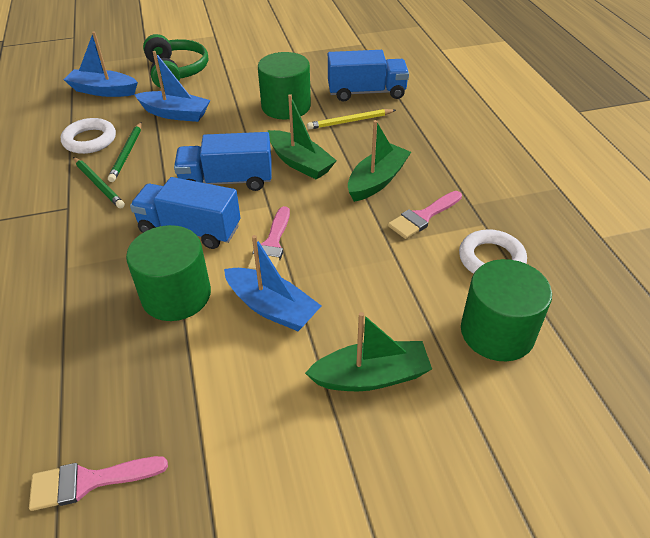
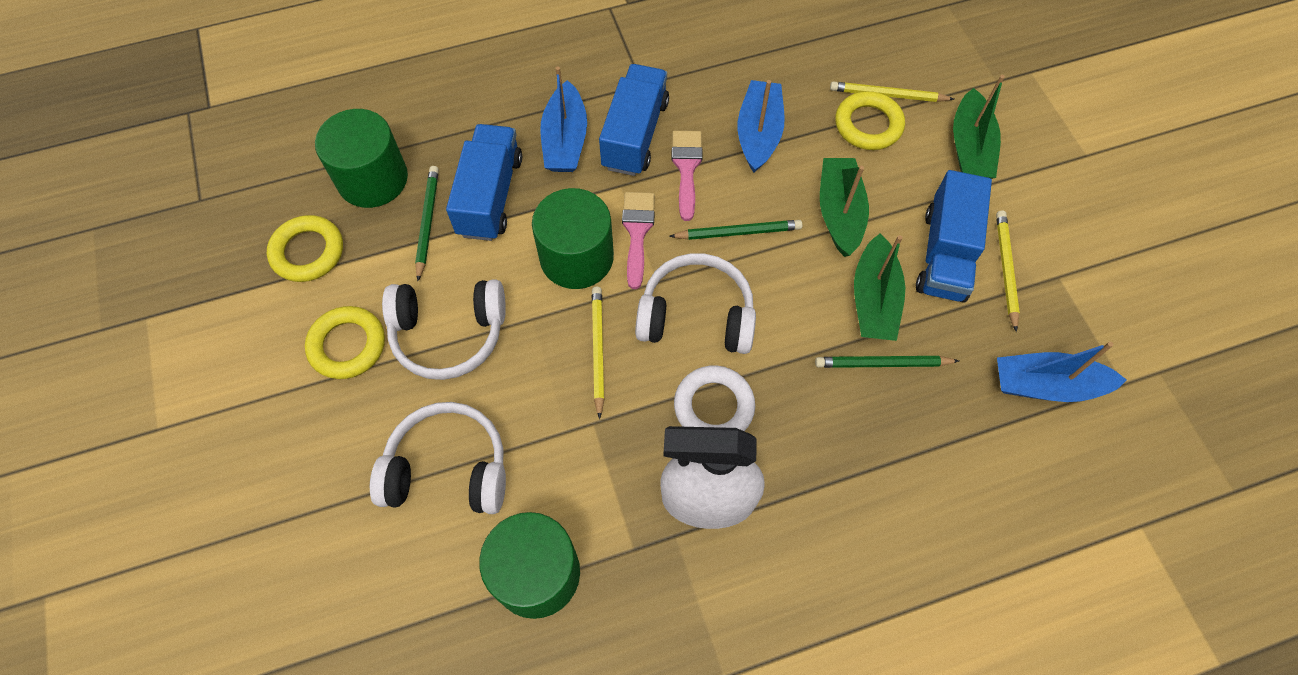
green headphones: [143,34,208,88] = 1 -> none = 0
green pencil: [73,157,125,209] [108,122,142,182] = 2 -> [415,166,439,281] [669,220,803,240] [815,356,959,368] = 3
pink brush: [29,456,168,511] [248,206,290,270] [388,191,462,239] = 3 -> [622,192,655,289] [672,131,703,221] = 2
white headphones: none = 0 -> [370,402,506,514] [382,279,506,380] [635,253,756,354] = 3
white ring: [61,118,116,154] [459,229,527,274] = 2 -> [674,365,755,431] = 1
white spray bottle: none = 0 -> [660,426,765,529] = 1
yellow pencil: [307,109,396,130] = 1 -> [592,287,604,419] [830,82,954,102] [996,210,1020,332] = 3
yellow ring: none = 0 -> [267,215,343,282] [305,306,385,379] [835,91,905,150] = 3

